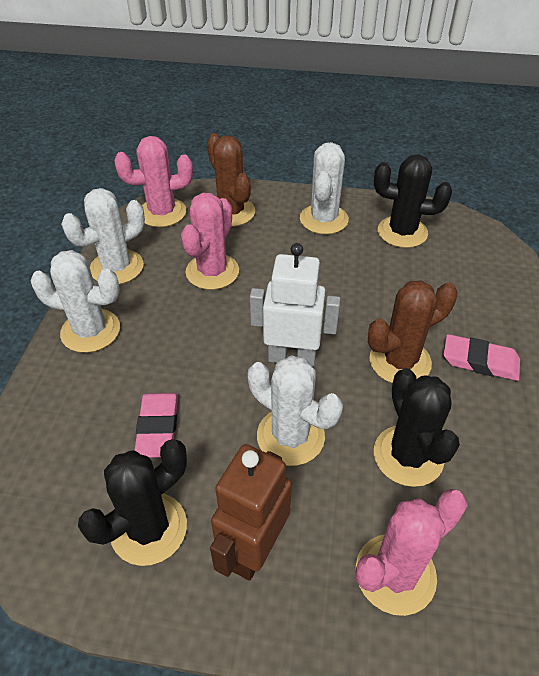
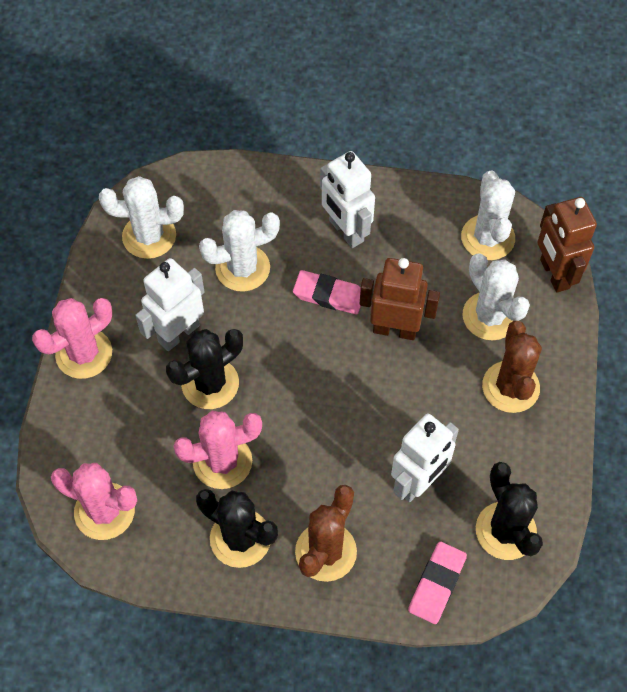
brown robot: [210,444,292,581] = 1 -> [360,258,440,340] [537,197,597,293] = 2
white robot: [250,243,340,367] = 1 -> [135,258,204,351] [320,151,375,248] [391,414,459,502] = 3

